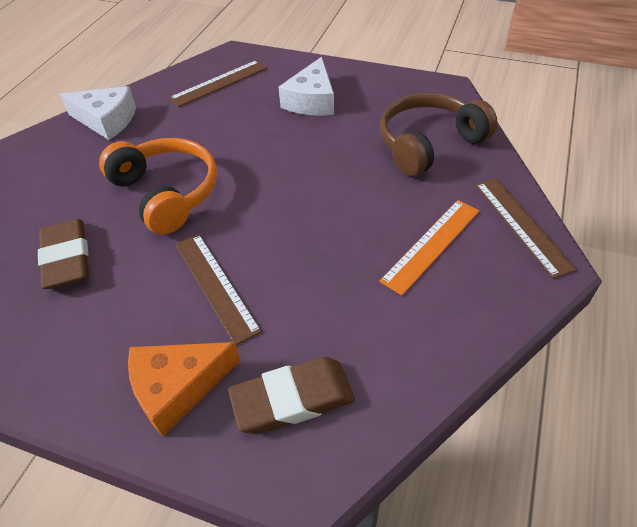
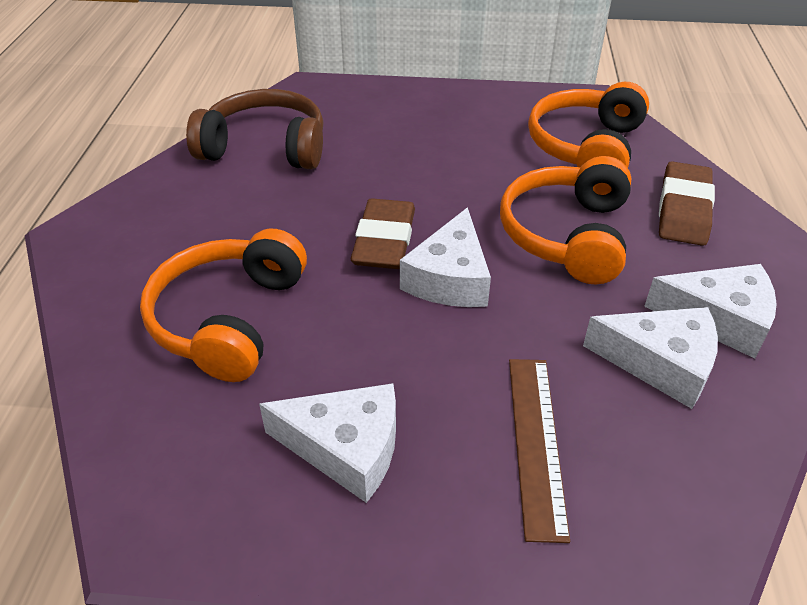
brown ruler: [169,60,267,107] [175,234,262,345] [476,178,577,279] = 3 -> [509,359,570,543] = 1
orange cheese: [128,342,240,437] = 1 -> none = 0
orange headphones: [99,138,217,235] = 1 -> [140,228,307,382] [500,156,631,284] [528,82,649,168] = 3
orange ruler: [379,200,479,296] = 1 -> none = 0
white cheese: [60,86,136,140] [279,57,334,116] = 2 -> [259,383,396,503] [400,207,491,307] [583,307,718,409] [644,264,777,358] = 4

